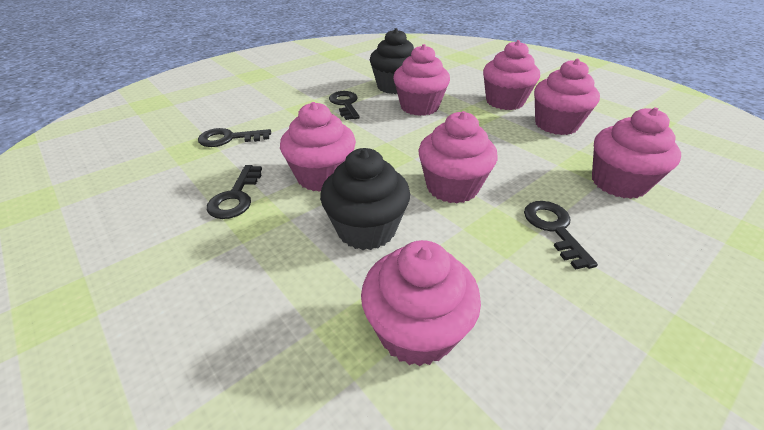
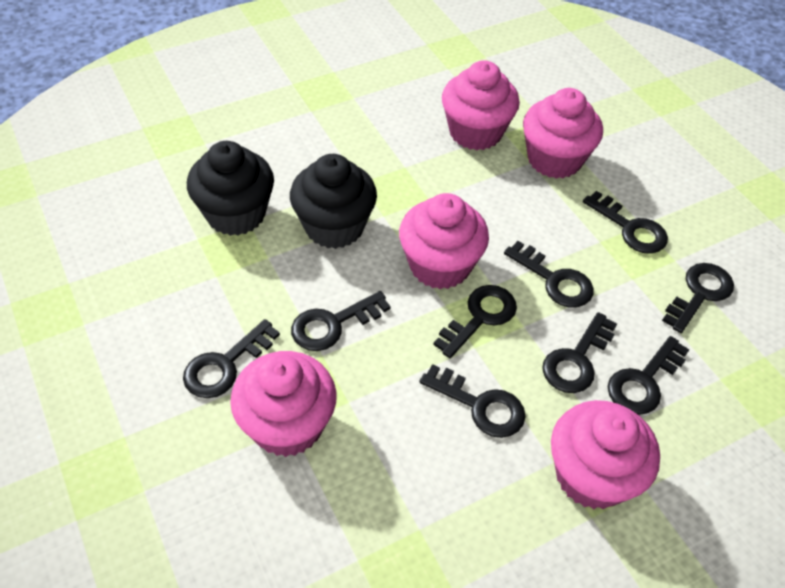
black key: [198,128,271,147] [207,165,262,219] [329,91,360,120] [524,201,598,270] = 4 -> [183,319,280,398] [291,291,391,351] [420,364,525,438] [433,285,517,358] [504,241,593,308] [542,312,617,393] [583,191,668,254] [608,336,689,415] [662,263,734,333] = 9
pink cupcake: [280,102,356,192] [361,240,481,366] [393,44,450,116] [418,111,497,203] [483,40,540,110] [534,59,600,135] [592,108,681,199] = 7 -> [230,351,337,457] [399,193,489,289] [442,60,520,150] [523,88,603,179] [551,400,660,509] = 5

